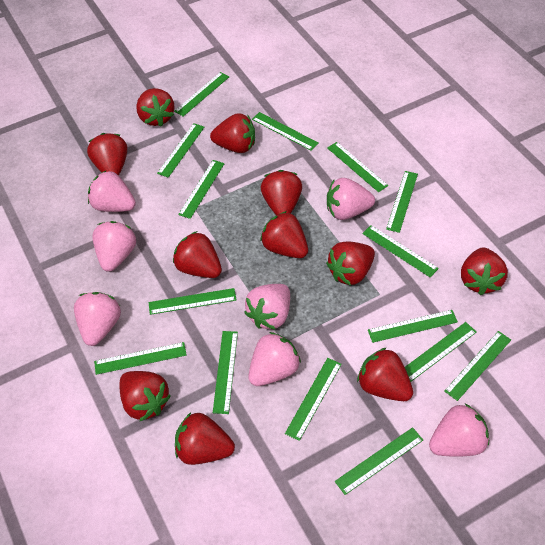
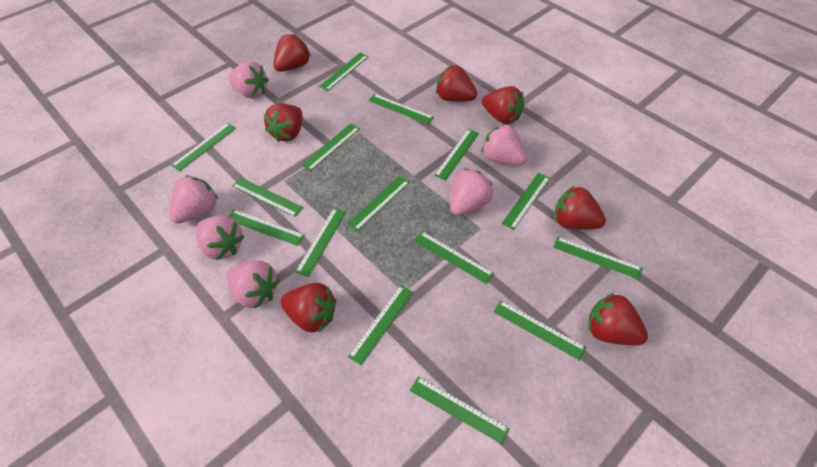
pink strawberry: [74,292,121,346] [88,170,136,212] [93,221,136,272] [244,284,290,330] [248,332,301,386] [327,178,375,220] [429,404,489,457] = 7 -> [169,175,218,224] [196,215,244,260] [227,261,279,309] [229,61,269,98] [450,169,493,216] [482,124,527,165] = 6
red strawberry: [87,133,127,176] [120,371,171,421] [136,88,175,126] [173,231,222,278] [175,413,235,465] [210,113,255,153] [260,211,308,258] [261,170,302,215] [326,241,375,285] [357,347,413,401] [461,247,508,295] = 11 -> [264,104,302,142] [274,34,311,72] [280,283,336,332] [436,65,477,102] [482,86,524,124] [555,186,606,230] [588,293,648,345] = 7

